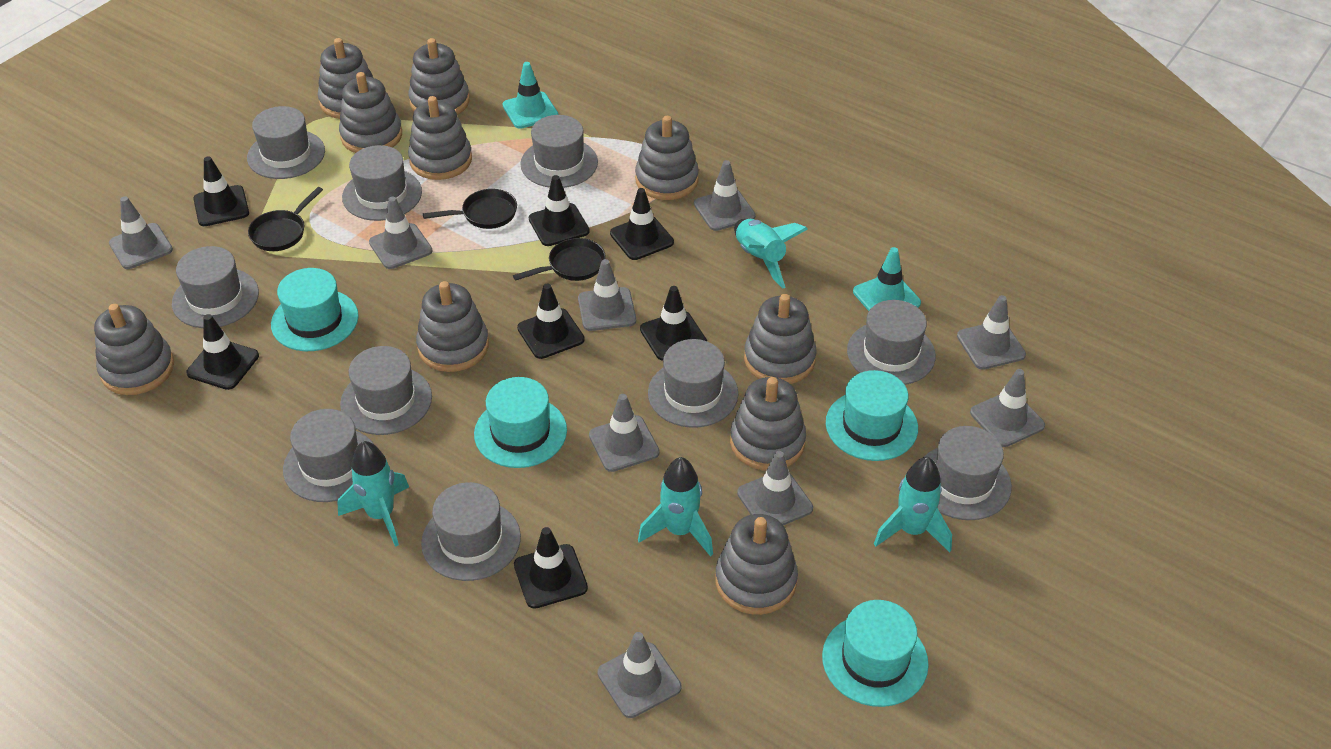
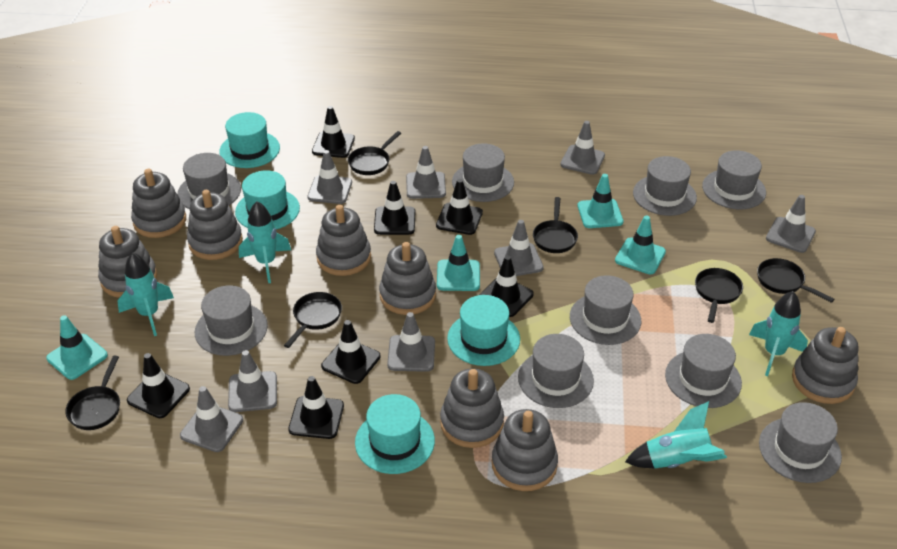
black pan: [248,187,323,251] [423,189,517,229] [513,238,606,281] = 3 -> [65,356,120,430] [284,292,342,348] [348,131,401,175] [533,197,578,253] [695,268,743,323] [757,258,834,303] = 6
grey hat: [172,246,259,328] [247,106,325,179] [283,409,374,502] [340,346,432,435] [342,145,422,221] [421,482,521,581] [520,115,598,188] [648,339,738,428] [847,300,936,385] [924,426,1012,520] = 10 -> [177,153,241,209] [195,285,268,356] [452,143,514,202] [518,334,594,408] [570,275,641,345] [633,156,697,216] [665,334,742,408] [702,150,766,209] [759,402,842,483] = 9
grey stacking toy: [94,304,174,395] [318,38,373,119] [339,72,402,153] [408,38,470,115] [408,96,472,180] [416,281,489,372] [635,116,699,200] [715,514,798,615] [730,377,806,470] [744,294,817,384] = 10 -> [98,226,157,298] [131,169,186,238] [187,190,243,260] [316,205,371,276] [379,242,436,315] [440,369,504,448] [492,409,558,491] [792,327,859,404] = 8
grey traffic cone: [109,197,173,269] [369,197,432,269] [578,259,636,331] [589,394,660,472] [598,632,682,718] [694,160,756,231] [737,451,813,525] [957,295,1026,370] [970,369,1045,447] = 9 -> [180,386,243,452] [228,350,277,412] [307,150,352,204] [387,312,435,372] [406,146,446,199] [494,220,544,276] [560,121,605,175] [766,195,816,253] = 8
turquoise traffic cone: [503,62,558,129] [853,247,921,311] = 2 -> [46,315,108,380] [437,235,480,291] [577,174,624,228] [615,216,666,274] = 4

